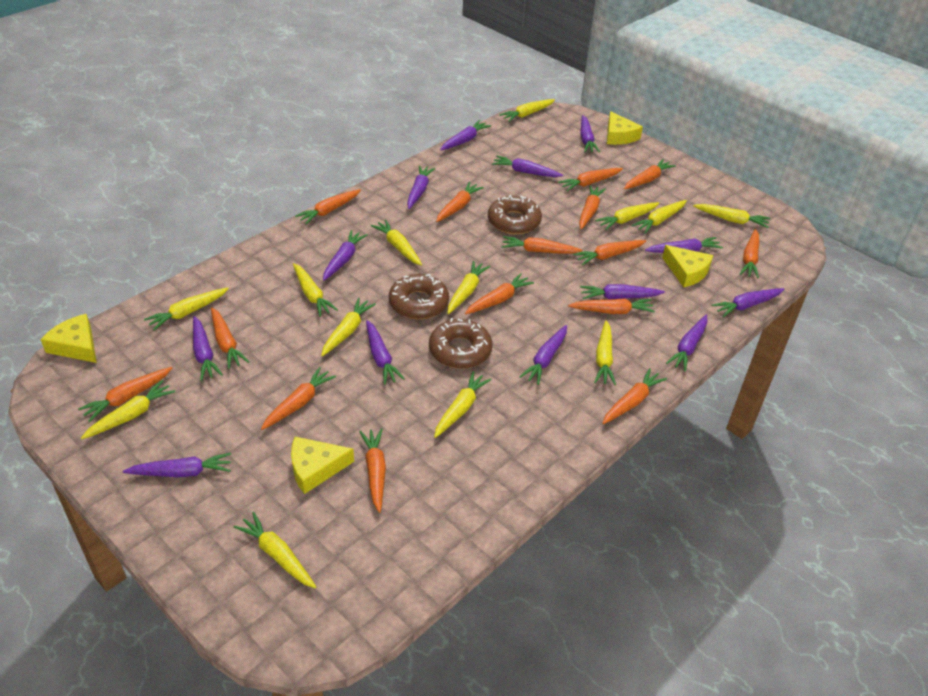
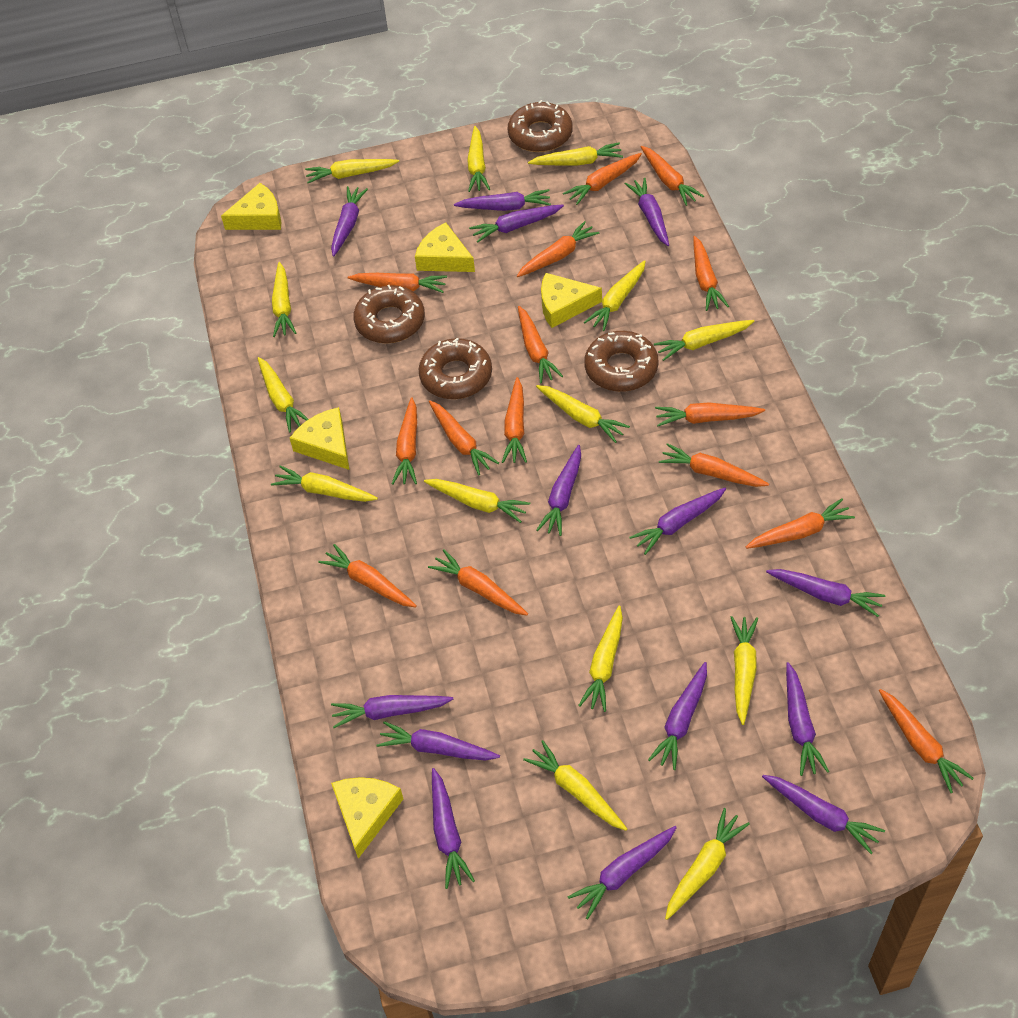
brown donut: [389,274,449,319] [429,318,492,369] [488,195,542,235] = 3 -> [353,285,425,344] [419,338,492,399] [508,100,573,152] [584,331,658,392] = 4
purple carrot: [123,453,231,477] [193,316,223,381] [323,230,368,281] [366,320,405,385] [407,165,435,209] [440,120,491,150] [492,156,563,177] [519,325,567,385] [580,115,600,153] [580,284,665,299] [645,237,723,253] [666,315,708,371] [712,288,785,317] = 13 -> [331,186,368,257] [331,695,453,728] [376,721,500,761] [432,768,475,889] [454,189,551,211] [469,205,564,243] [536,445,581,536] [568,826,677,919] [625,178,669,246] [629,488,726,555] [648,662,707,770] [762,775,885,854] [766,569,885,617] [786,662,829,776] = 14
yellow carrot: [81,380,175,439] [144,287,229,331] [234,512,316,588] [293,263,338,317] [321,298,376,356] [371,219,422,266] [434,371,492,438] [447,261,491,314] [499,99,555,122] [594,320,616,385] [595,202,659,230] [632,200,687,234] [693,204,770,228] = 13 -> [258,357,309,432] [271,466,378,502] [272,262,296,337] [305,159,399,183] [424,479,530,523] [467,126,490,192] [523,740,627,831] [528,142,623,166] [536,385,630,443] [578,606,623,712] [584,260,646,331] [654,320,754,361] [665,808,750,920] [731,616,758,725] = 14
yellow cheese: [40,314,97,363] [291,437,354,494] [607,111,643,145] [662,245,713,287] = 4 -> [221,183,281,230] [290,407,350,470] [331,777,403,859] [415,222,475,272] [541,273,602,328] = 5

